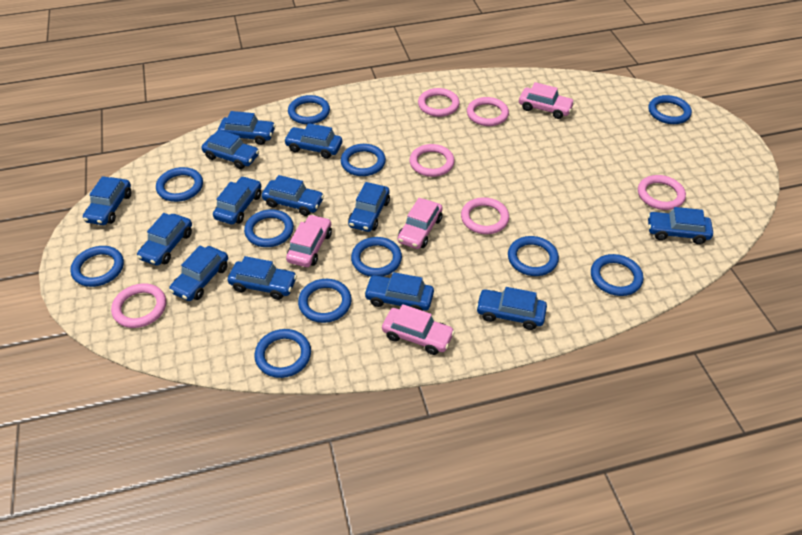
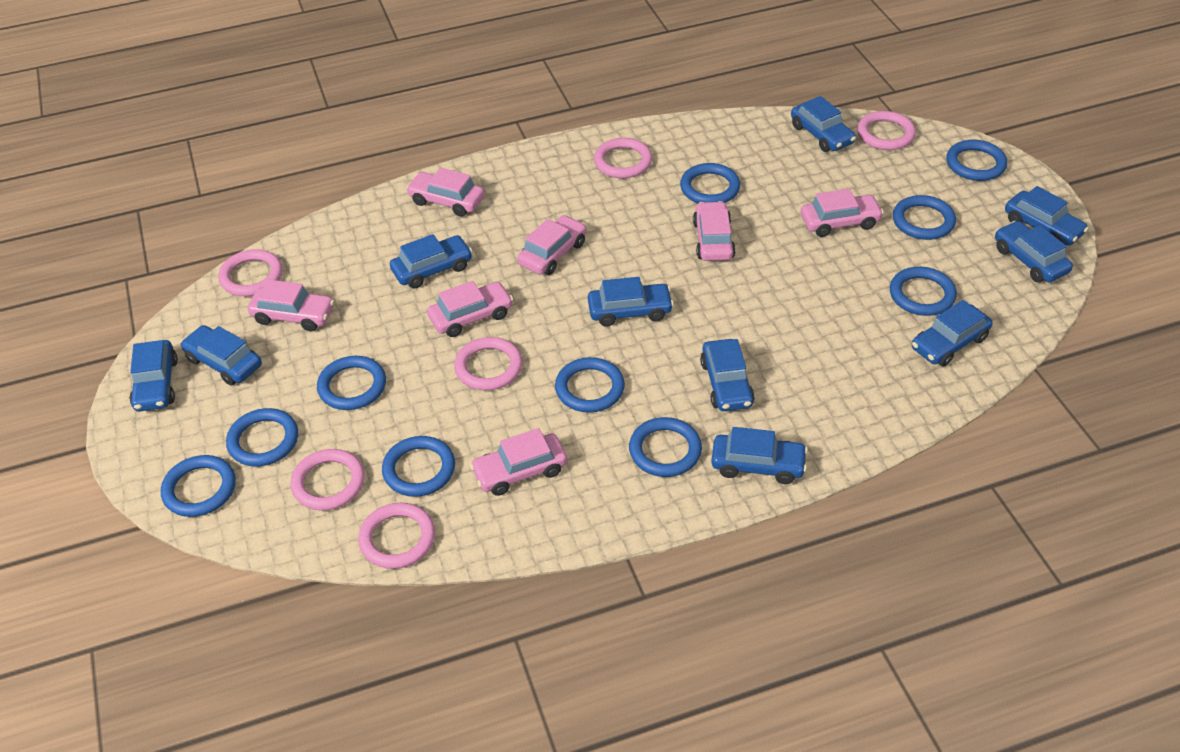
blue car: [83,176,132,225] [137,213,192,266] [169,246,228,301] [202,129,259,169] [213,176,261,225] [218,111,275,145] [228,256,297,300] [262,175,324,216] [284,123,342,159] [348,182,390,232] [364,272,434,311] [476,287,547,330] [648,207,713,244] = 13 -> [130,340,178,412] [181,325,262,386] [390,234,473,289] [588,277,674,327] [700,339,755,411] [711,427,808,484] [791,96,856,152] [912,300,993,366] [995,221,1073,283] [1005,186,1088,246] = 10
blue ring: [70,246,124,287] [156,167,203,202] [244,210,294,247] [254,329,311,378] [288,95,330,124] [298,279,352,323] [341,144,386,176] [351,237,402,277] [508,236,559,276] [591,254,643,296] [648,95,692,124] = 11 -> [161,455,236,517] [226,408,298,467] [317,356,386,410] [382,436,455,497] [555,357,625,413] [629,417,702,477] [680,163,740,203] [890,267,957,316] [893,195,956,240] [946,140,1007,181] = 10
pink car: [286,214,332,267] [382,304,455,355] [398,198,443,249] [519,82,575,119] = 4 -> [248,279,334,331] [406,168,485,217] [427,281,513,337] [470,428,567,496] [517,215,586,275] [693,201,736,261] [801,189,884,237] = 7

